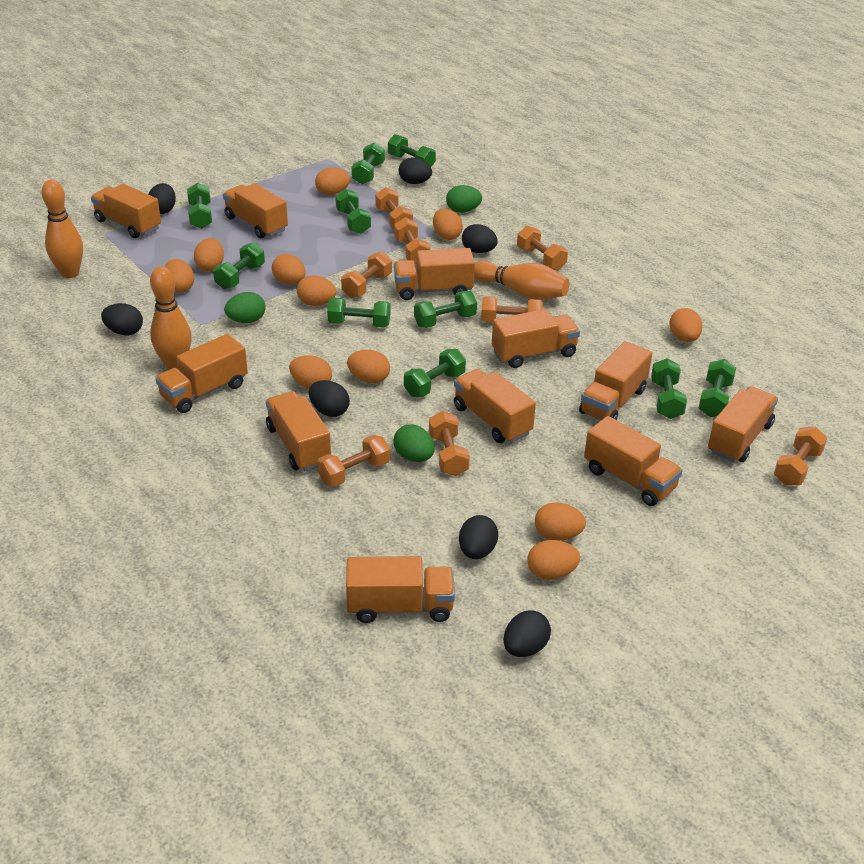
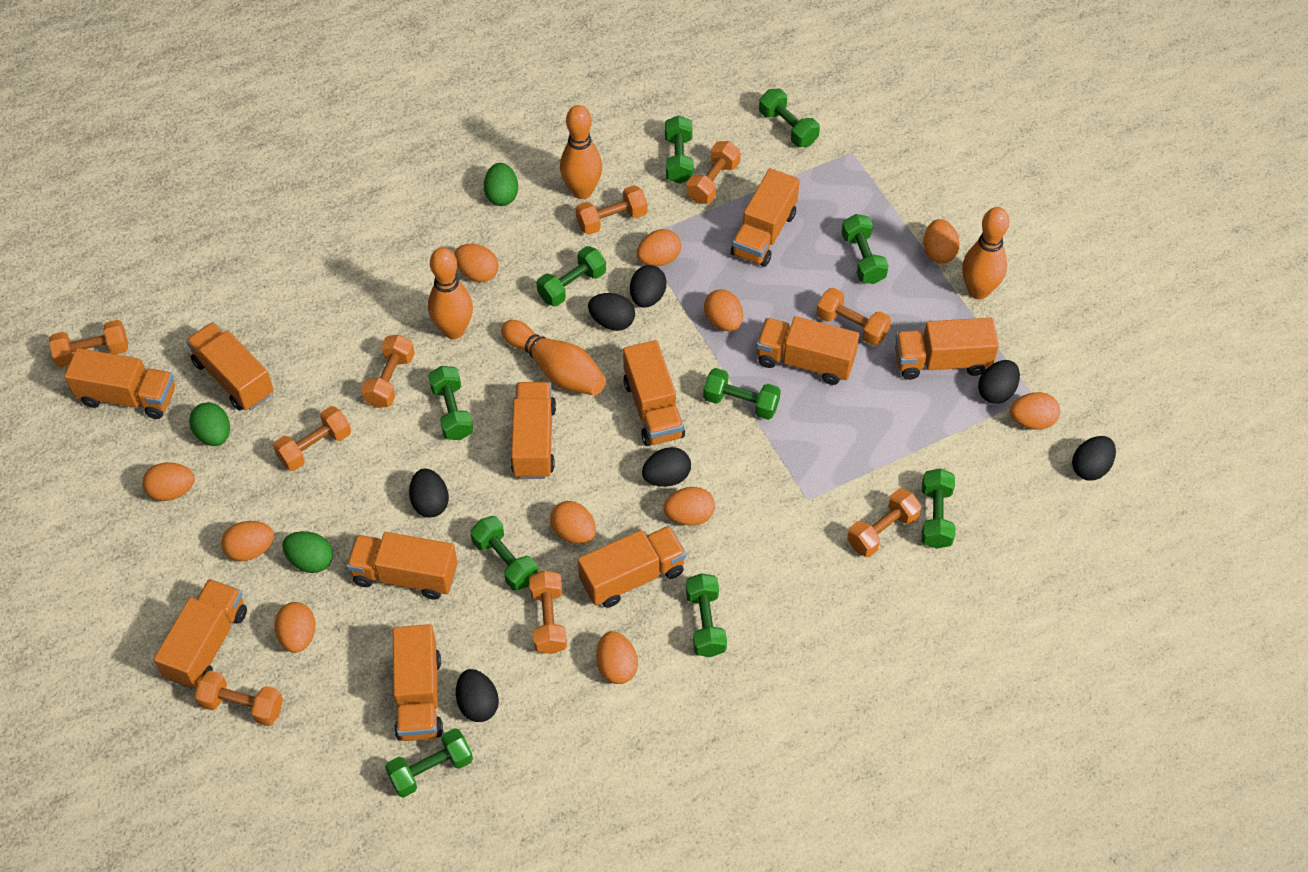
orange bowling pin: [41,180,83,278] [150,266,191,370] [474,261,569,300] = 3 -> [428,247,473,339] [501,320,606,396] [560,105,602,199] [962,207,1010,300] = 4
orange dumbbell: [317,435,390,487] [341,252,392,298] [375,187,413,229] [394,217,430,264] [429,411,470,476] [481,296,543,322] [517,226,568,270] [774,427,827,485] = 8 -> [49,320,128,367] [195,671,283,726] [273,406,351,471] [361,335,415,408] [529,570,567,654] [576,185,648,235] [686,141,741,204] [816,288,891,346] [847,489,921,557] = 9

